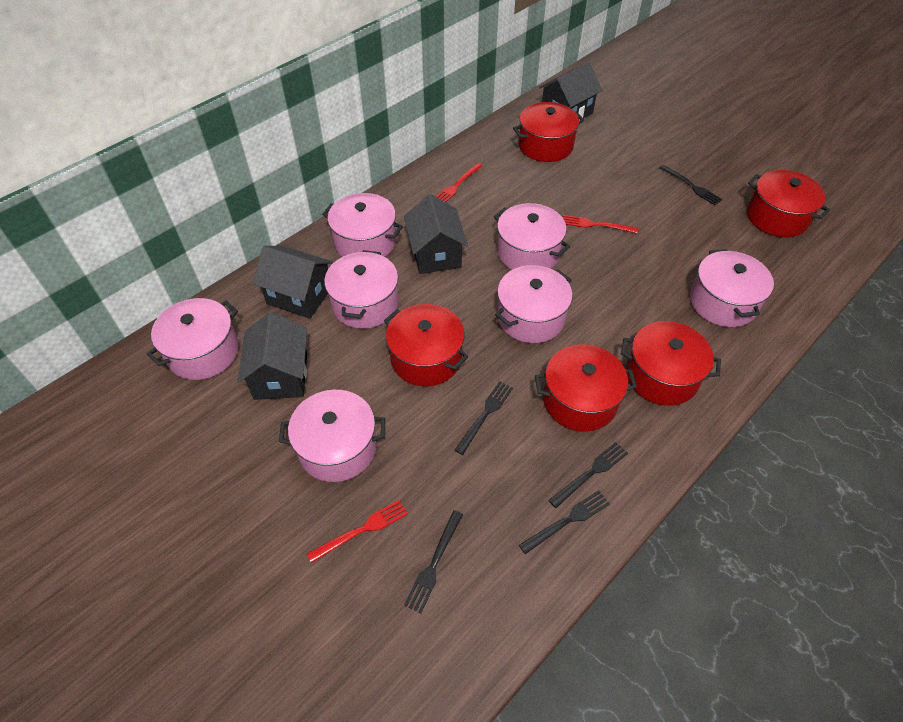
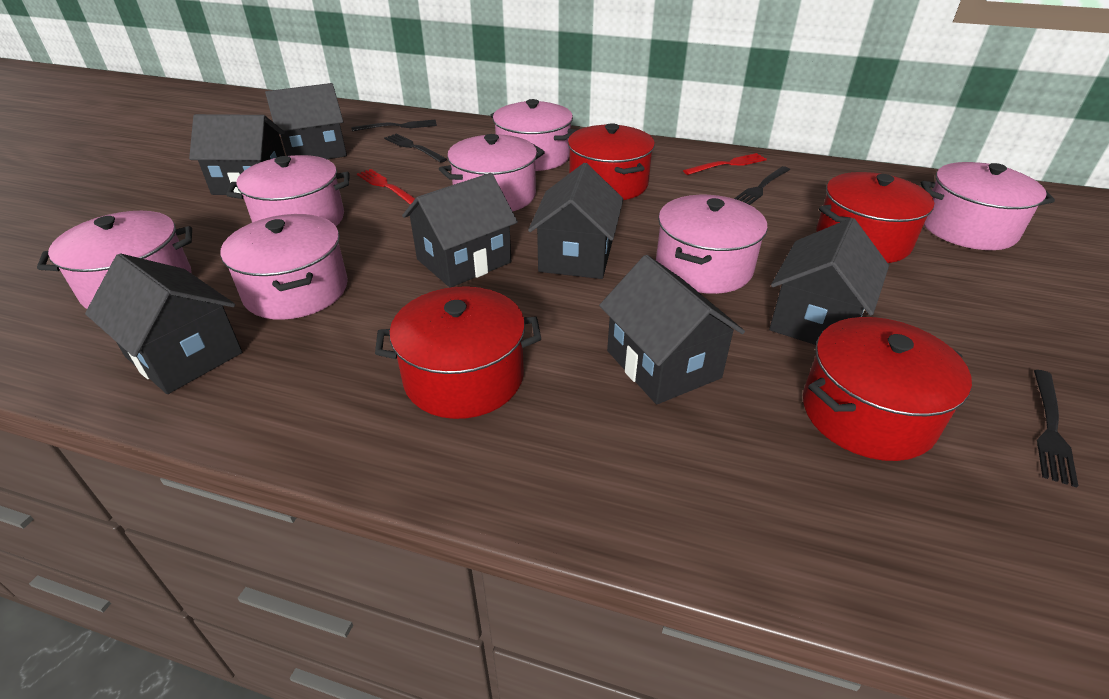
black fork: [404,510,463,613] [455,381,513,455] [519,490,610,554] [549,442,628,508] [659,165,723,205] = 5 -> [351,120,437,131] [384,133,447,163] [734,166,790,205] [1034,370,1078,488] = 4
black house: [237,312,307,400] [253,246,333,319] [404,194,468,274] [539,62,602,121] = 4 -> [85,253,242,394] [189,114,285,195] [265,83,347,159] [402,173,518,288] [528,163,623,279] [599,255,745,404] [769,218,889,345] = 7
red fork: [307,500,408,563] [436,163,482,202] [563,215,638,234] = 3 -> [357,169,415,205] [683,153,767,175] = 2
red pot: [384,304,468,386] [513,102,584,162] [535,344,637,432] [621,321,721,406] [747,170,830,237] = 5 -> [375,286,541,419] [568,123,655,200] [803,317,972,461] [816,172,934,263] = 4

